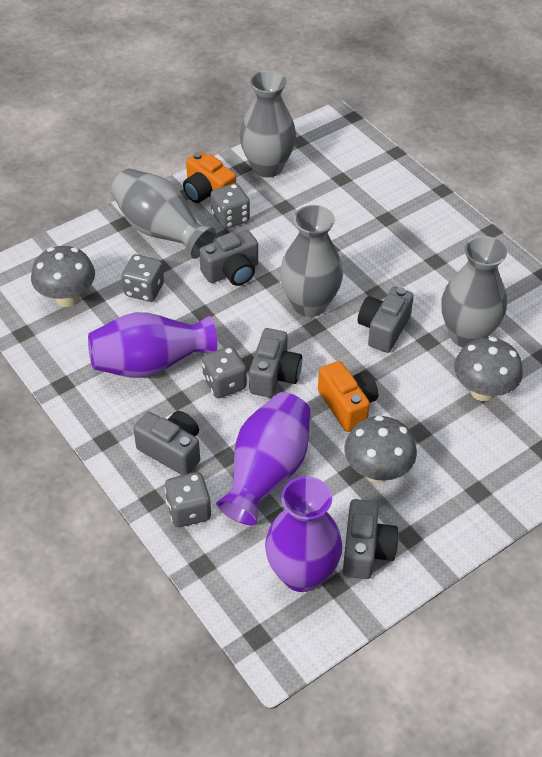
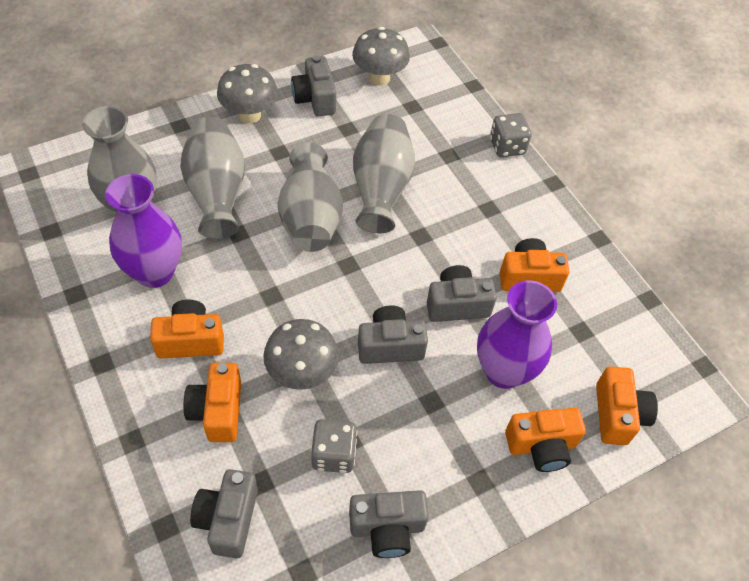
grey dice: [122,254,164,302] [164,472,211,527] [202,346,247,398] [211,183,250,229] = 4 -> [311,419,357,473] [490,113,532,157] = 2
orange camera: [183,151,236,203] [318,361,378,432] = 2 -> [150,300,224,358] [184,363,241,442] [500,238,570,292] [505,408,586,472] [596,366,658,445] = 5
purple vase: [88,312,217,378] [216,392,311,525] [265,476,342,592] = 3 -> [105,174,182,288] [477,280,557,389] = 2

